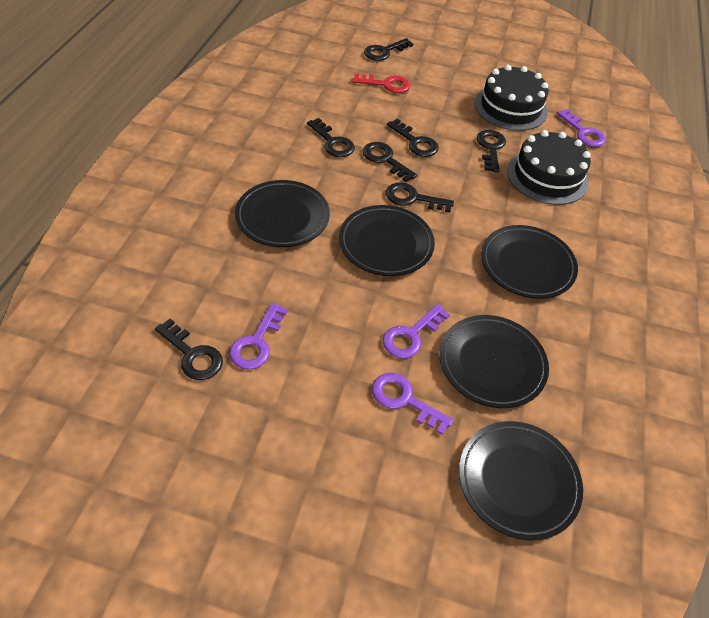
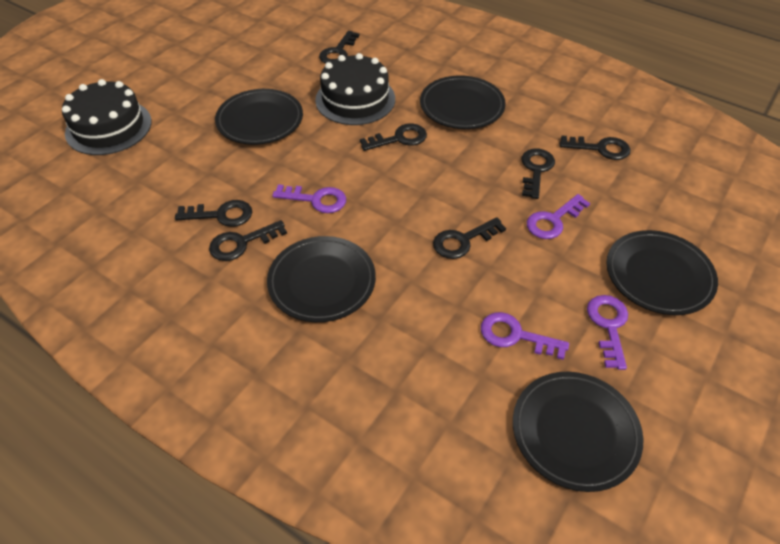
red key: [352,73,411,93] = 1 -> none = 0

